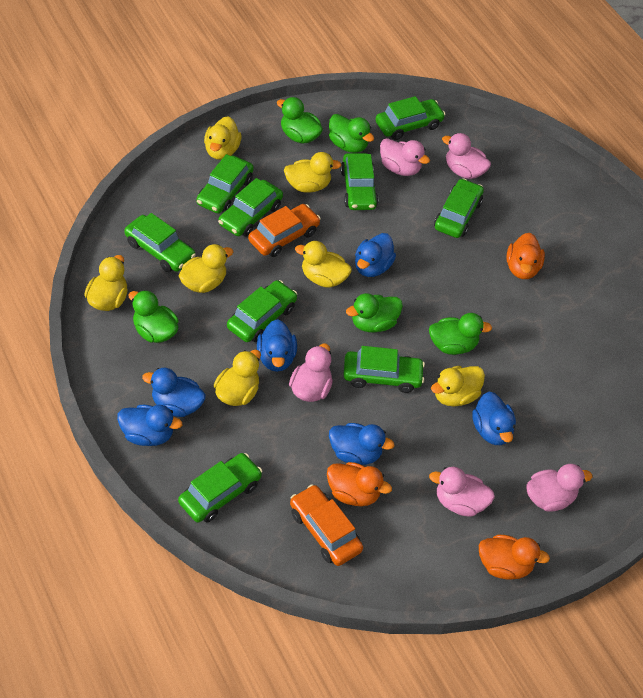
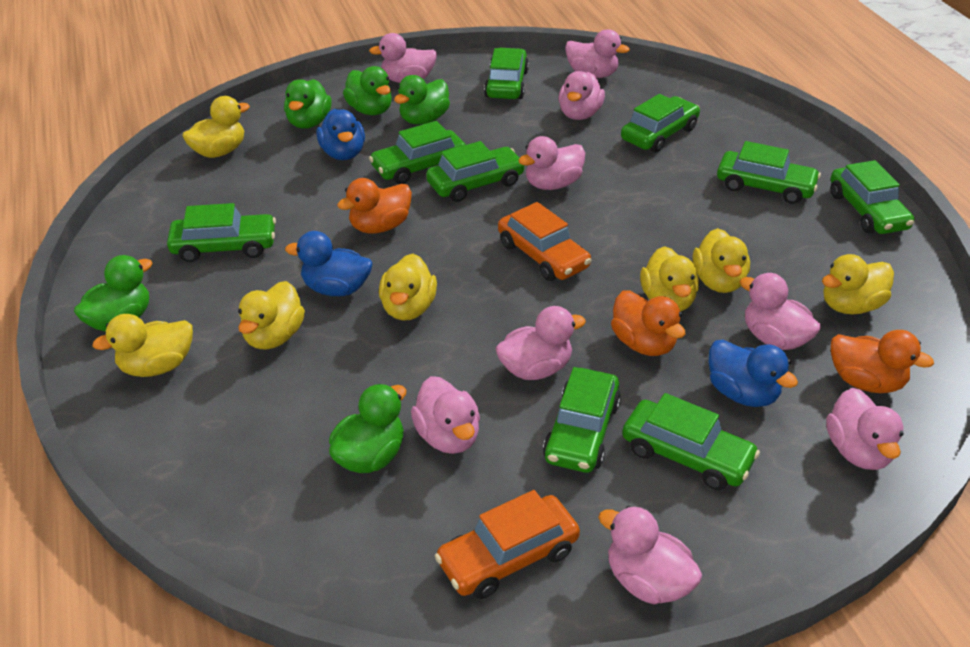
blue duck: [117,405,182,446] [142,368,206,417] [257,319,297,372] [329,423,394,465] [355,233,396,277] [472,392,516,445] = 6 -> [285,231,372,296] [316,109,365,160] [709,339,798,407] = 3
pink duck: [289,343,333,402] [380,138,430,176] [429,467,495,517] [442,133,491,179] [526,464,592,512] = 5 -> [369,33,437,83] [411,376,480,454] [495,306,586,380] [518,136,585,190] [558,71,605,120] [565,29,630,78] [598,506,702,604] [740,273,821,350] [826,388,904,470] = 9

